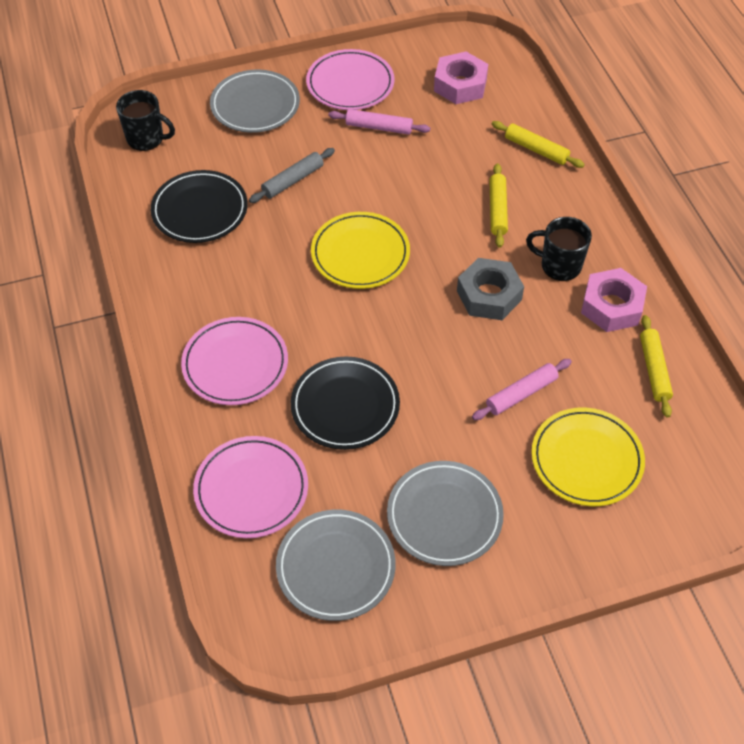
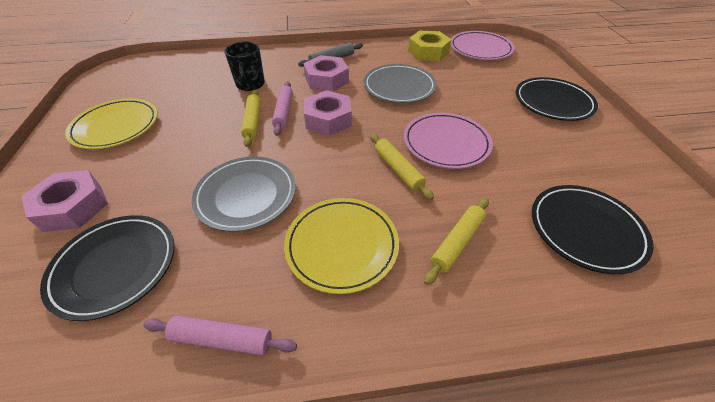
black mug: [116,90,175,151] [526,217,592,281] = 2 -> [224,42,265,91] = 1
black plate: [151,170,248,243] [291,357,400,450] = 2 -> [40,215,174,321] [515,77,598,121] [532,185,654,274] = 3
grey nut: [457,258,524,320] = 1 -> none = 0
grey plate: [210,70,300,133] [276,510,396,621] [387,461,504,566] = 3 -> [192,156,296,232] [364,64,437,103] = 2
pink nut: [434,52,488,104] [581,268,647,332] = 2 -> [22,170,108,232] [304,55,349,92] [304,90,352,136] = 3
pink plate: [181,317,288,405] [193,436,308,538] [306,49,395,110] = 3 -> [404,112,493,169] [451,31,515,60] = 2
yellow nut: none = 0 -> [408,31,452,61] = 1

